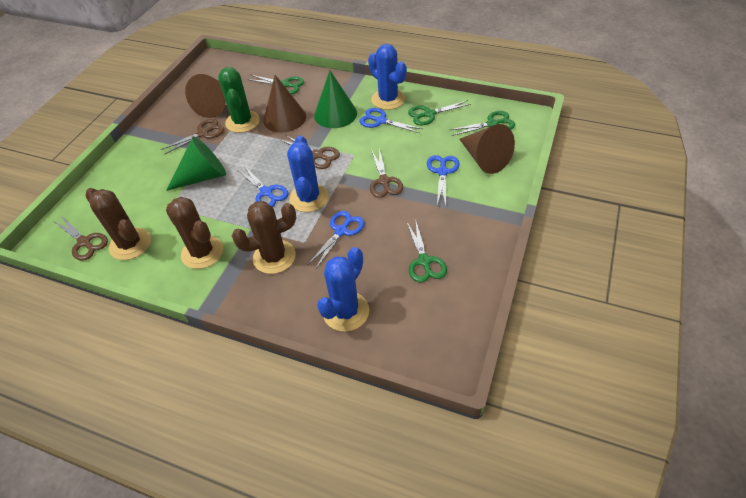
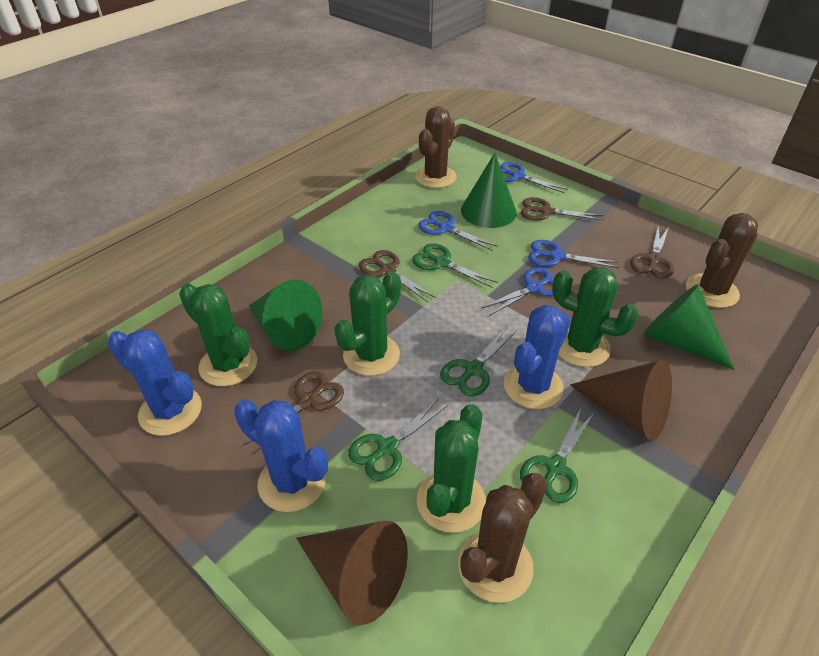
brown cone: [185,74,226,118] [263,75,306,133] [459,124,515,174] = 3 -> [296,521,408,625] [570,360,672,441] = 2
green cactus: [218,67,260,133] = 1 -> [179,283,257,386] [334,271,401,376] [417,404,486,533] [552,267,639,367] = 4
green cone: [166,136,226,191] [314,71,357,128] = 2 -> [249,280,322,351] [461,153,517,228] [643,284,734,370] = 3

